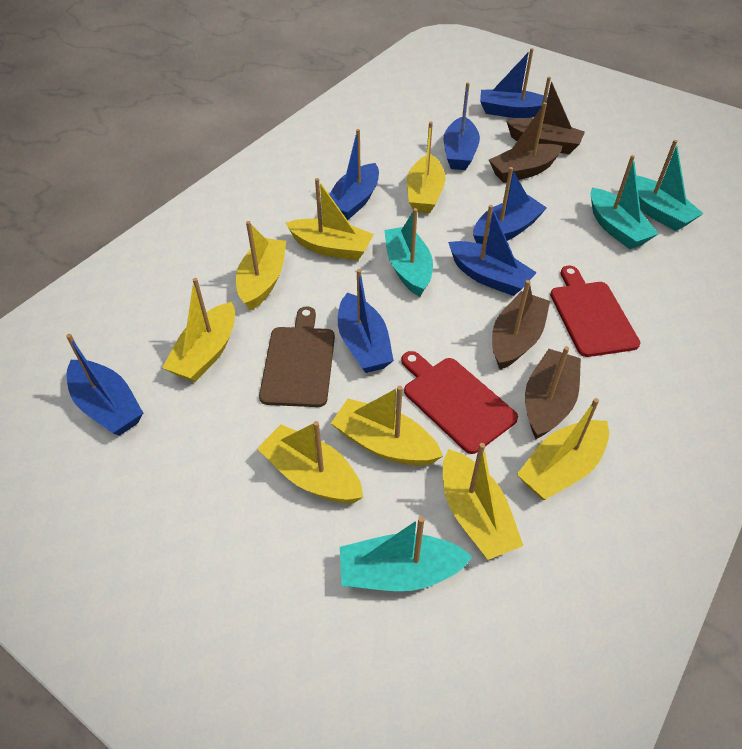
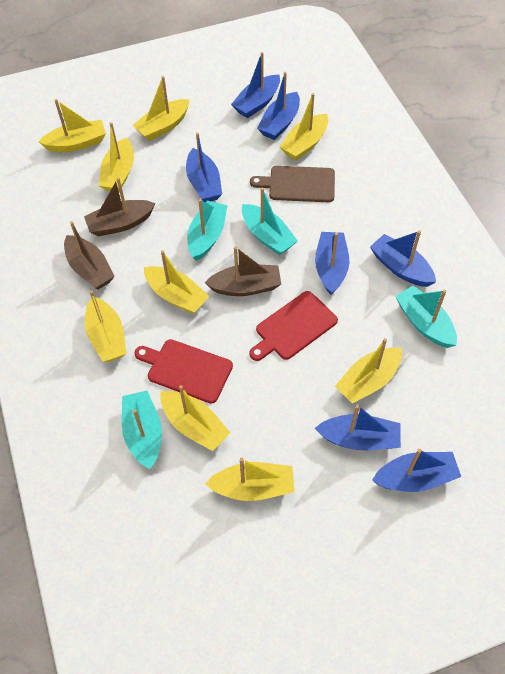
brown boat: [489,102,563,183] [492,280,550,370] [506,77,585,154] [525,346,581,439] = 4 -> [64,221,115,290] [84,178,155,236] [205,246,281,296] = 3
yellow boat: [162,278,235,382] [236,221,286,311] [257,421,363,503] [286,178,374,261] [331,386,443,466] [407,122,446,213] [443,443,523,560] [517,398,609,500] = 8 -> [39,99,106,152] [85,291,127,362] [99,122,134,193] [132,76,190,141] [144,250,210,314] [160,385,230,451] [205,458,294,501] [280,93,328,160] [335,338,402,404] = 9

